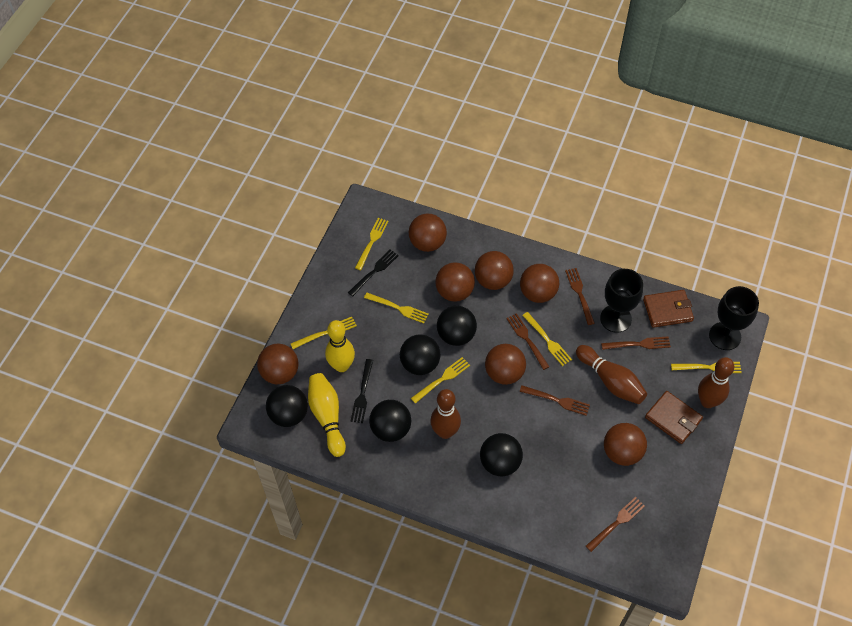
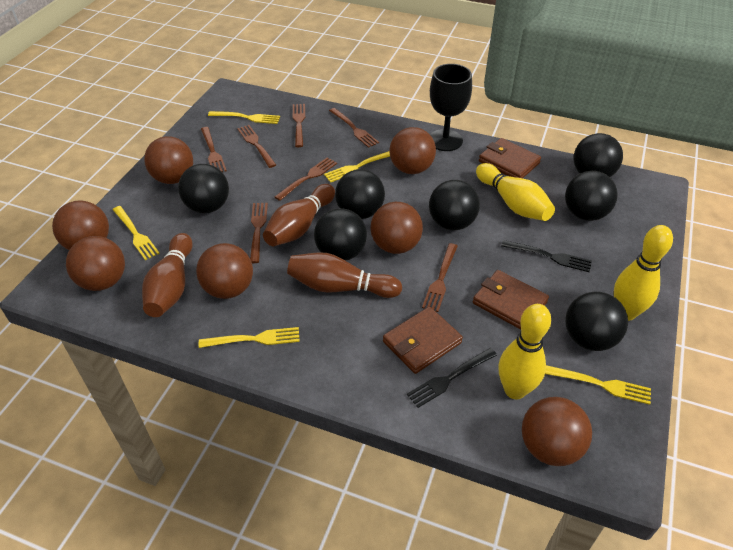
black ball: [266,385,308,427] [369,400,411,442] [400,335,440,375] [437,306,477,346] [480,433,523,477] = 5 -> [178,164,229,213] [314,208,367,261] [335,169,385,219] [429,180,480,230] [565,171,618,221] [565,292,628,351] [574,133,623,177] = 7
black goblet: [600,269,643,333] [709,286,759,350] = 2 -> [430,64,472,151] = 1
brown fork: [506,313,550,370] [520,385,590,416] [565,268,595,325] [586,497,645,552] [601,336,671,350] = 5 -> [201,127,227,172] [237,125,276,168] [250,203,268,263] [275,157,337,201] [293,104,305,147] [329,108,379,148] [422,243,458,312] = 7
brown wallet: [643,290,694,328] [645,391,703,444] = 2 -> [383,307,463,374] [473,270,549,330] [479,138,541,178] = 3
yellow bowling pin: [308,373,346,457] [325,320,355,372] = 2 -> [476,163,555,221] [499,304,551,399] [614,225,673,321] = 3
yellow fork: [291,317,357,349] [355,218,389,270] [364,293,429,324] [411,357,470,404] [522,312,572,366] [671,362,742,373] = 6 -> [113,206,160,260] [199,327,300,348] [208,111,280,124] [324,151,390,183] [545,365,651,405] = 5

